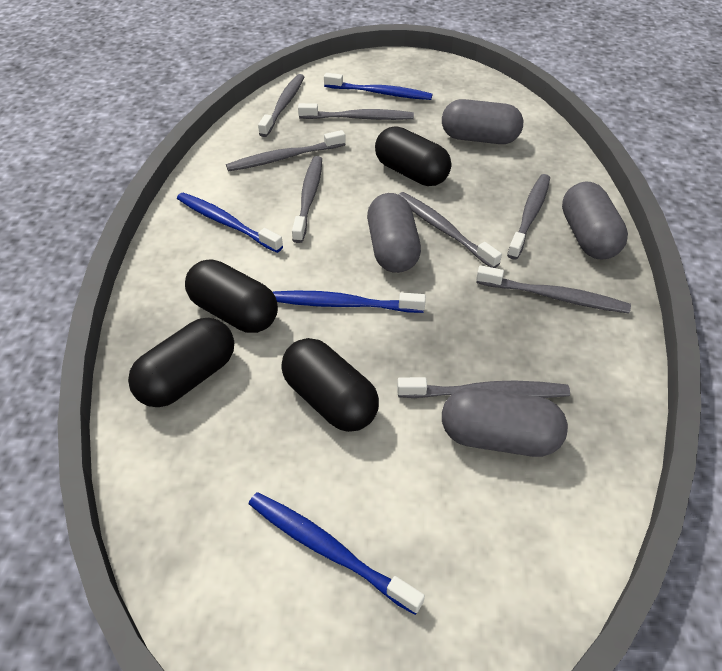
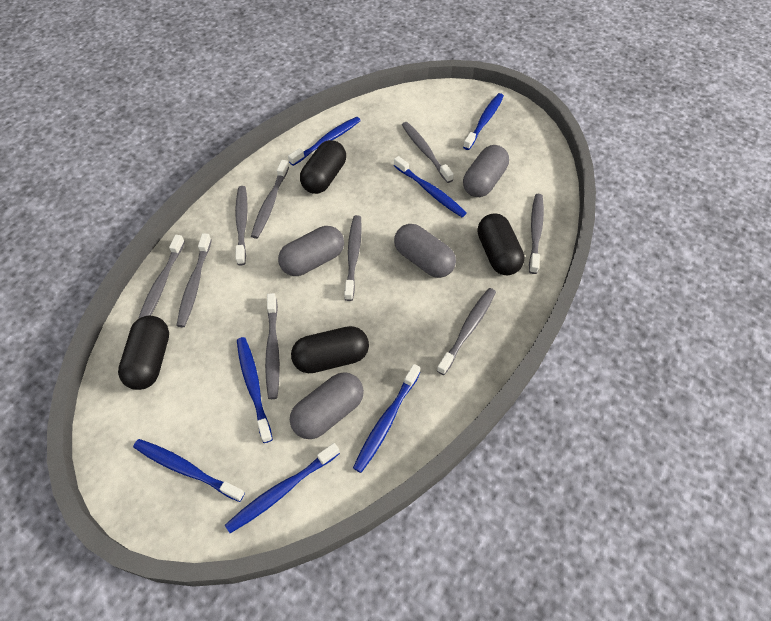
blue toothbrush: [177,193,283,253] [249,492,425,615] [273,291,426,313] [324,73,432,100] = 4 -> [133,439,245,502] [225,443,340,533] [237,337,273,443] [288,117,361,166] [353,364,420,473] [394,156,466,217] [463,93,504,150] = 7
grey toothbrush: [226,130,346,172] [258,74,304,137] [292,156,322,243] [298,103,414,120] [397,377,570,398] [398,192,502,268] [476,265,631,313] [507,174,550,260] = 8 -> [138,235,185,319] [176,233,212,327] [235,186,248,266] [251,160,289,239] [265,293,280,399] [344,215,362,301] [402,122,454,183] [437,288,496,375] [529,194,544,274] = 9

